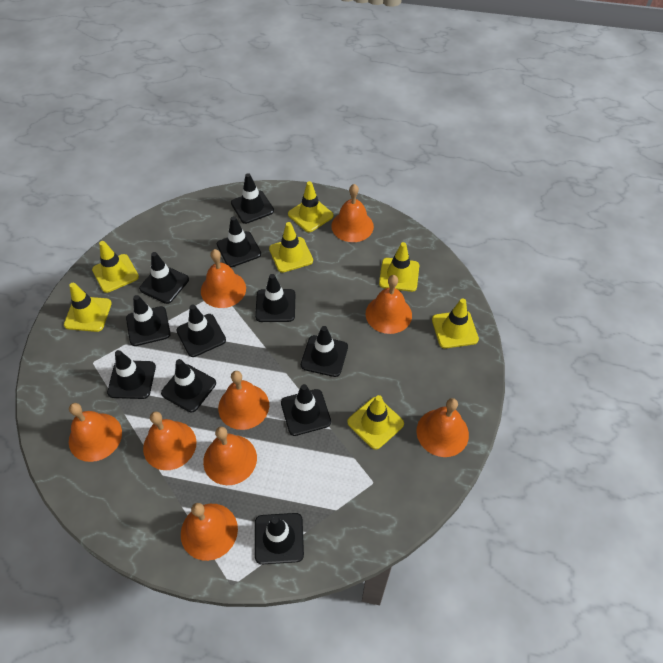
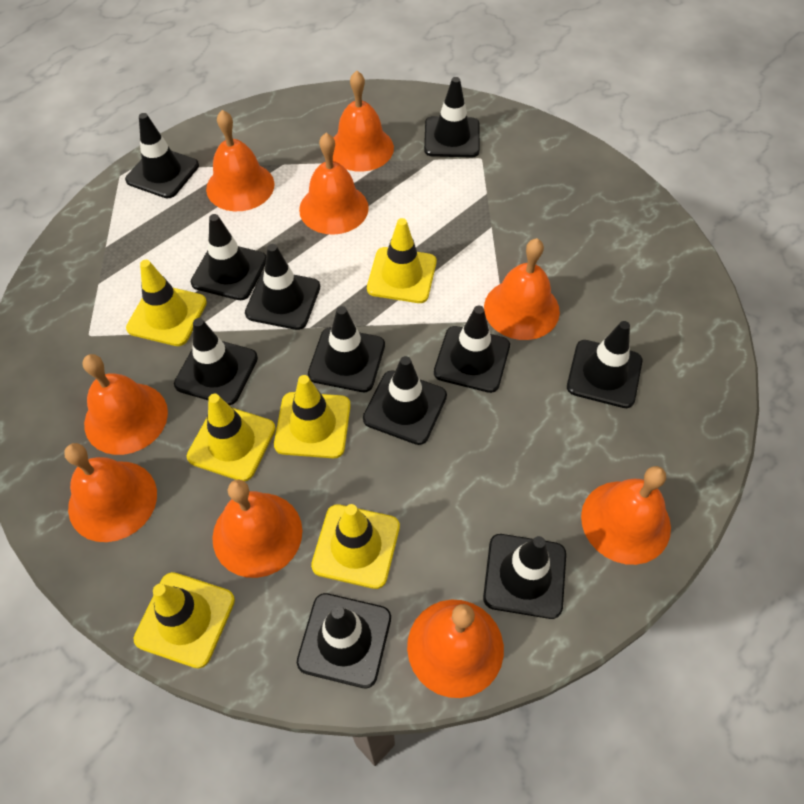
yellow traffic cone: [64,283,112,332] [92,241,139,293] [269,222,313,273] [288,181,333,232] [347,395,404,450] [379,242,419,292] [432,298,479,348] = 7 -> [126,260,207,346] [133,572,235,669] [187,394,276,481] [274,375,351,458] [311,504,400,589] [367,218,436,303] = 6

